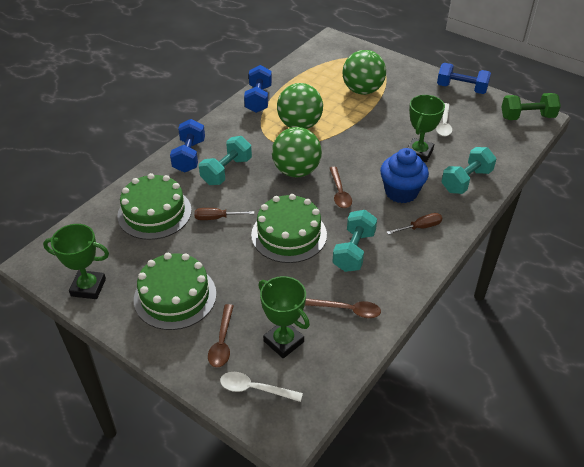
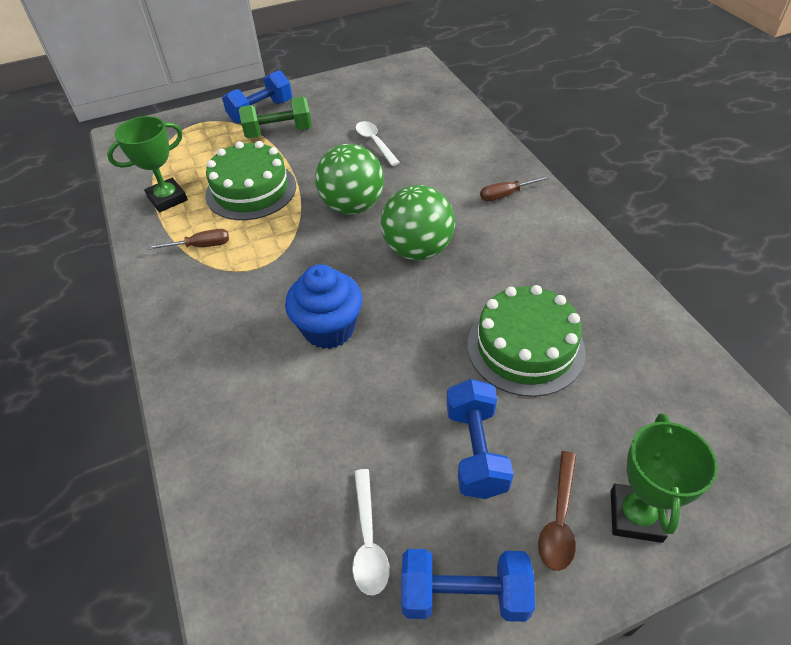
brown spoon: [208,304,233,368] [305,298,381,318] [330,167,352,208] = 3 -> [538,451,576,571] = 1
green ball: [272,127,322,177] [277,83,323,129] [342,50,386,95] = 3 -> [315,144,384,215] [381,185,455,261] = 2
green cake: [117,173,192,240] [134,253,216,330] [251,194,327,263] = 3 -> [205,141,296,220] [467,285,586,397] = 2
green trophy: [43,224,109,299] [258,276,310,358] [408,95,445,162] = 3 -> [107,116,188,212] [611,413,718,543] = 2
turquoise dumbbell: [199,136,252,185] [333,210,377,272] [441,147,496,194] = 3 -> none = 0

